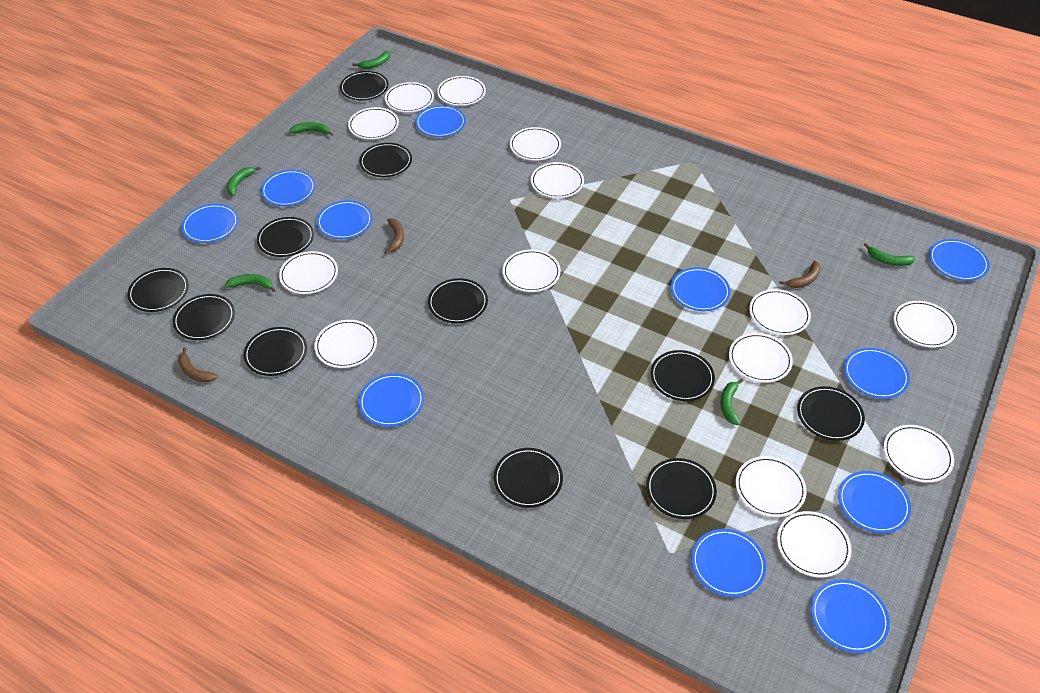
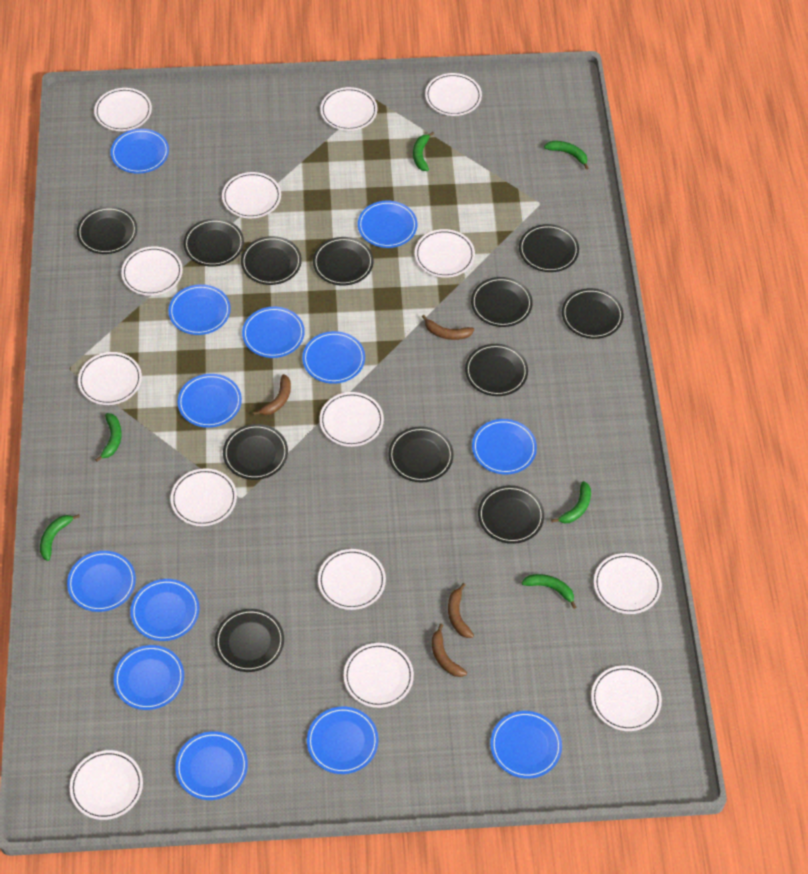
black plate: [127,268,189,312] [173,294,235,340] [244,327,307,376] [257,217,314,257] [340,71,388,100] [359,143,412,177] [428,278,488,323] [494,448,563,508] [646,458,717,519] [650,350,715,401] [797,386,865,441] = 11 -> [77,206,137,254] [183,218,244,267] [215,609,284,672] [223,424,288,480] [241,236,302,285] [313,237,374,286] [388,426,454,482] [465,344,528,396] [471,277,533,327] [478,485,544,544] [519,224,579,272] [562,288,624,339] = 12
blue plate: [181,204,239,243] [261,170,316,206] [317,200,373,239] [359,373,424,427] [415,105,466,137] [671,267,730,311] [691,529,766,597] [811,579,890,653] [838,471,911,533] [844,348,910,399] [929,239,990,281] = 11 -> [67,551,136,612] [111,129,169,174] [114,645,184,710] [130,579,200,641] [169,284,231,335] [175,731,248,800] [178,374,242,428] [242,307,305,358] [302,331,365,384] [307,706,379,774] [358,201,417,248] [472,419,537,474] [490,711,562,779] = 13
brown banana: [178,347,218,382] [385,218,404,255] [780,261,821,288] = 3 -> [253,374,291,415] [422,315,474,340] [432,624,467,677] [448,583,474,638] = 4

